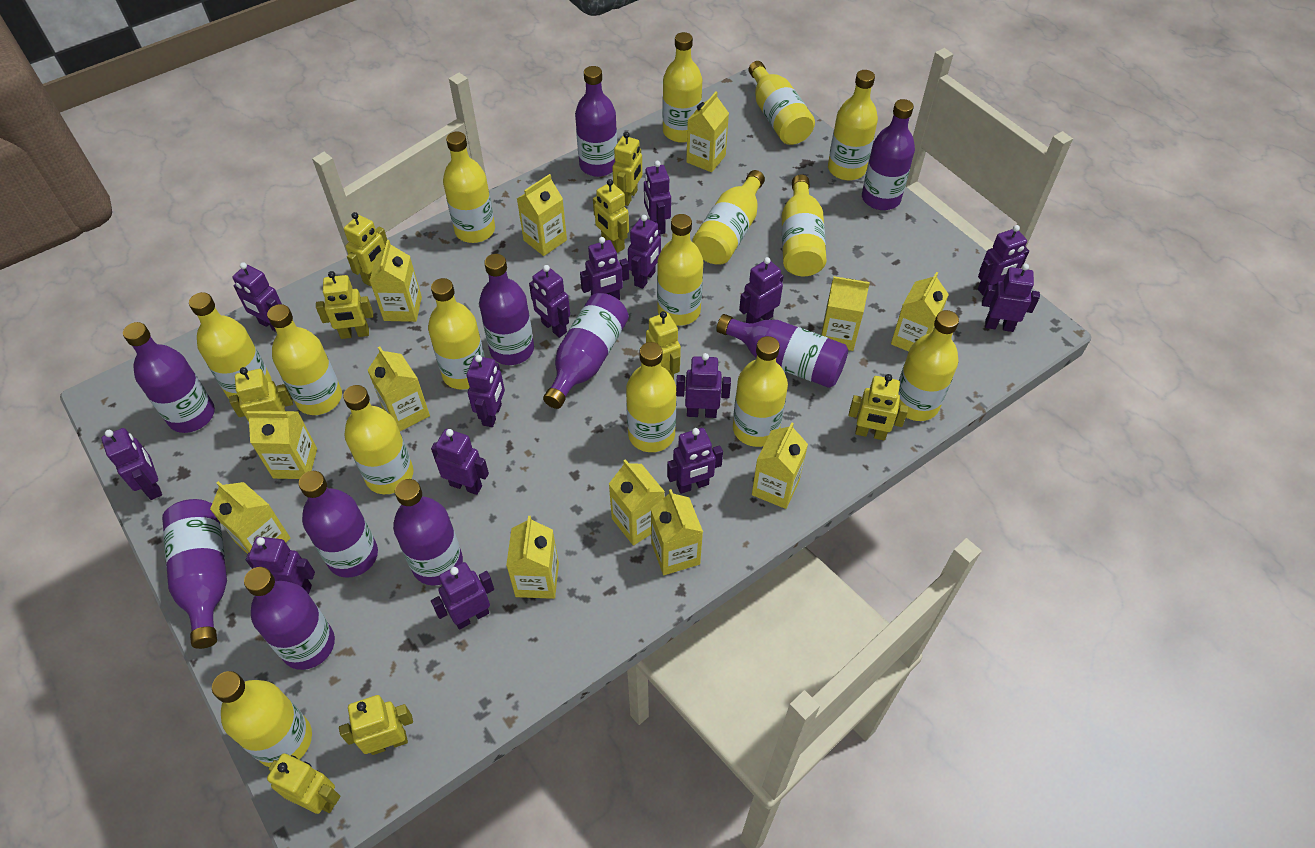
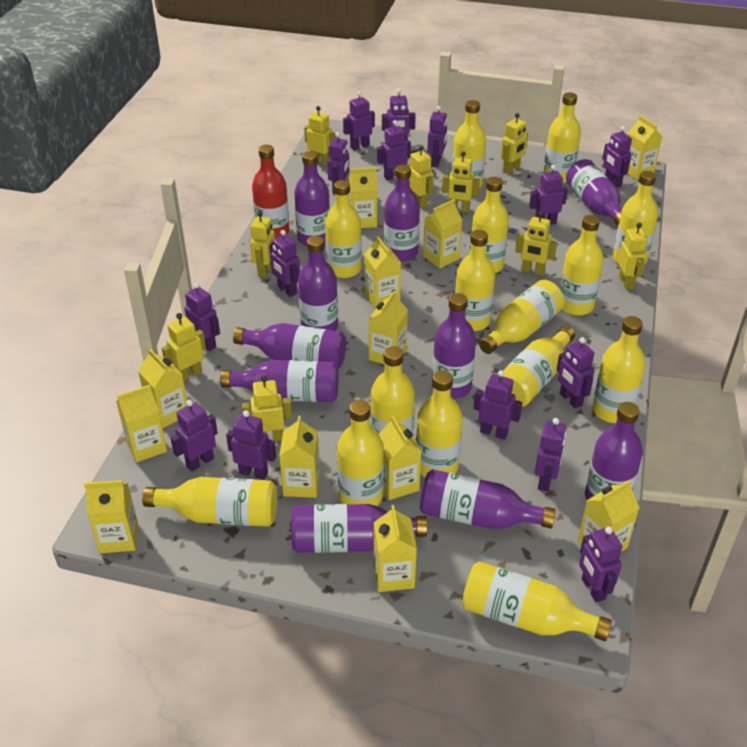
red bottle: none = 0 -> [252,145,289,238] = 1

